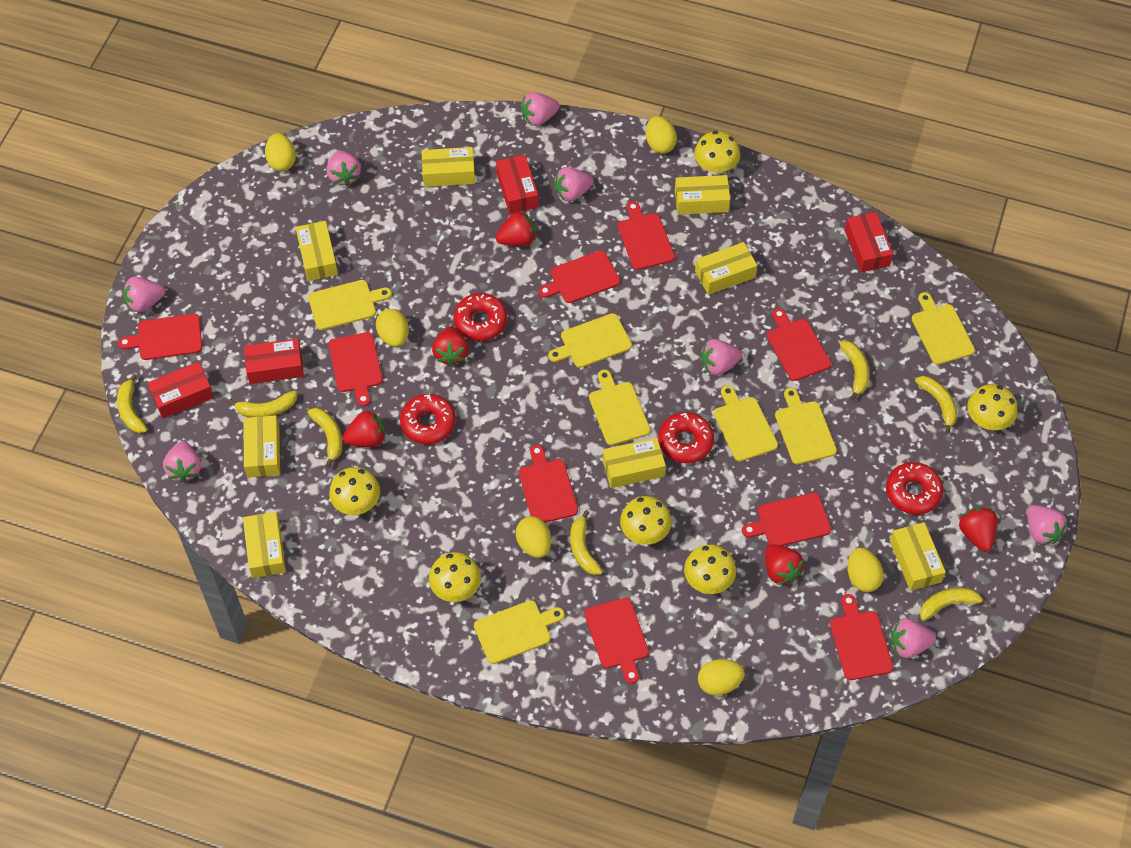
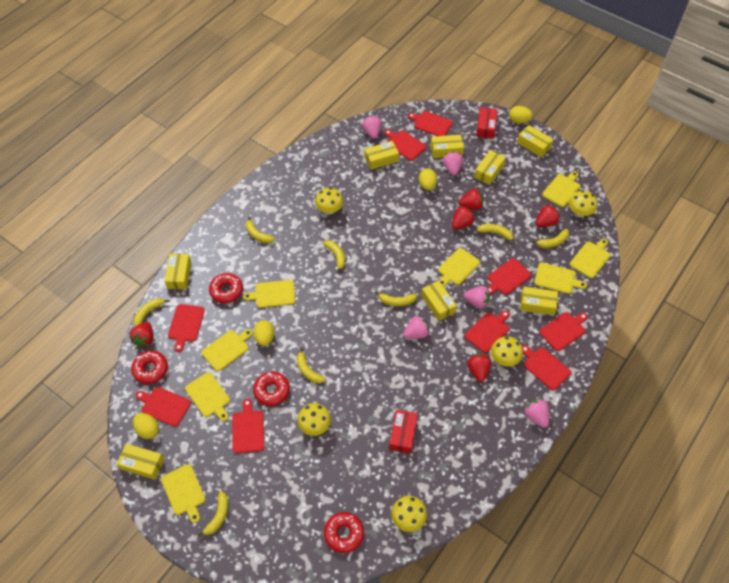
pink strawberry: [123,277,165,312] [163,441,201,482] [327,151,361,186] [521,92,559,126] [554,167,594,202] [700,339,742,376] [890,618,936,658] [1027,505,1068,545] = 8 -> [362,116,382,139] [403,315,430,339] [443,152,463,175] [464,286,490,309] [524,399,549,428] = 5
red box: [147,362,214,419] [244,338,304,384] [496,155,538,214] [845,212,893,272] = 4 -> [389,410,418,454] [476,107,497,139] = 2
yellow banana: [117,374,147,433] [228,391,297,417] [307,408,342,467] [570,510,603,575] [840,341,869,401] [915,376,957,434] [920,588,990,621] = 7 -> [134,298,169,326] [198,491,228,537] [246,216,275,243] [297,347,325,383] [323,240,345,273] [375,291,417,306] [477,224,516,244] [532,229,569,248] = 8
yellow cutting board: [308,280,392,330] [474,600,565,664] [548,313,632,368] [589,370,650,445] [714,385,778,462] [775,388,837,464] [912,292,975,365] = 7 -> [161,464,206,523] [185,372,230,421] [201,329,253,371] [243,280,295,308] [438,248,480,287] [534,262,587,294] [542,171,581,207] [570,239,611,278] = 8
yellow egg: [265,133,296,171] [376,309,409,347] [516,516,551,558] [646,116,677,154] [698,659,745,696] [847,548,884,592] = 6 -> [133,413,159,439] [253,320,274,346] [419,169,437,190] [509,106,533,124] = 4
yellow mushroom: [329,467,380,515] [429,552,481,602] [620,496,672,545] [684,544,736,594] [694,131,740,175] [967,384,1017,430] = 6 -> [297,403,331,436] [315,187,343,215] [391,496,427,532] [491,336,523,367] [569,190,597,218] = 5

